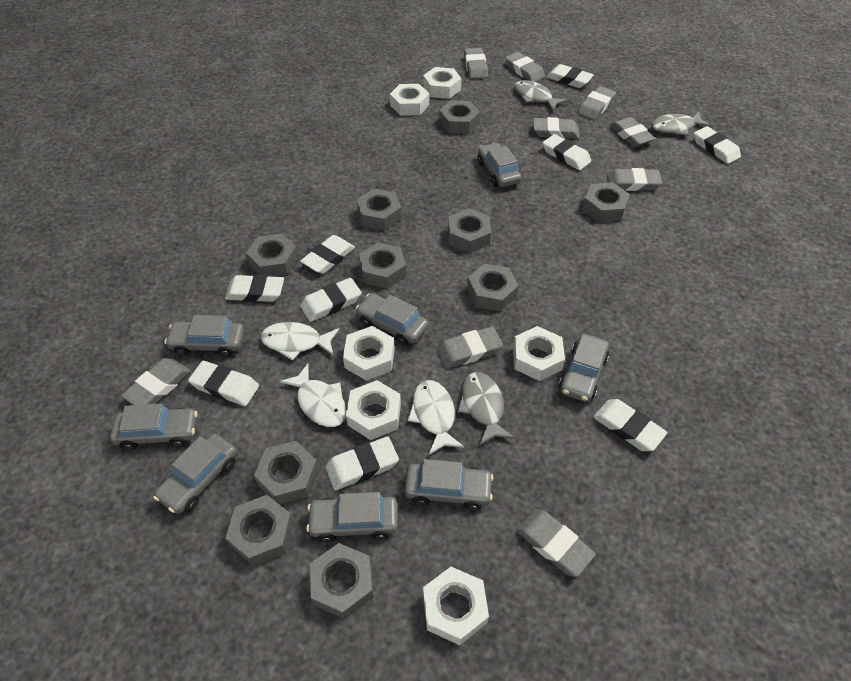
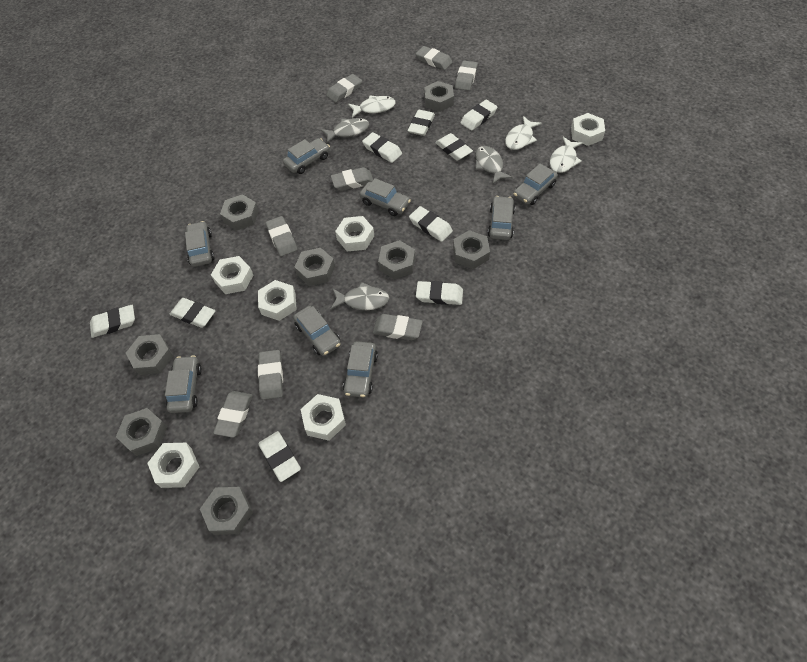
grey eraser: [121,358,191,405] [437,327,503,369] [464,48,488,79] [505,52,545,82] [516,509,596,577] [533,117,580,139] [578,86,616,120] [607,168,662,191] [610,117,655,147] = 9 -> [213,391,253,438] [258,350,283,400] [266,216,298,256] [326,74,362,103] [331,167,373,191] [373,314,423,340] [416,46,453,70] [455,61,478,91] = 8
grey nut: [225,495,294,566] [246,234,298,277] [254,441,319,505] [310,543,374,619] [357,189,401,230] [359,242,406,289] [439,100,480,134] [448,208,491,253] [467,264,519,311] [582,182,630,222] = 10 -> [116,408,167,456] [126,334,173,375] [200,487,253,535] [220,194,259,231] [294,248,335,286] [378,240,415,279] [424,81,454,112] [453,230,490,269] = 8

